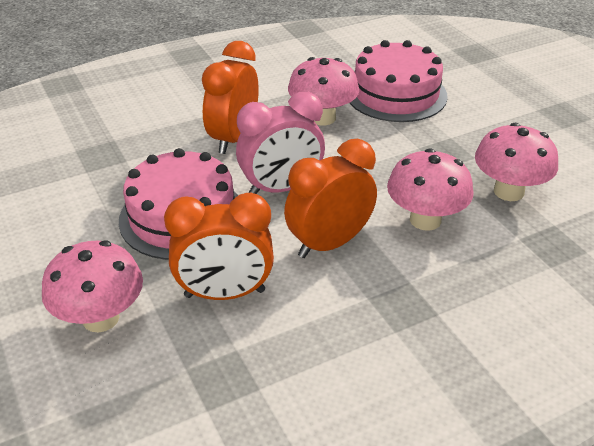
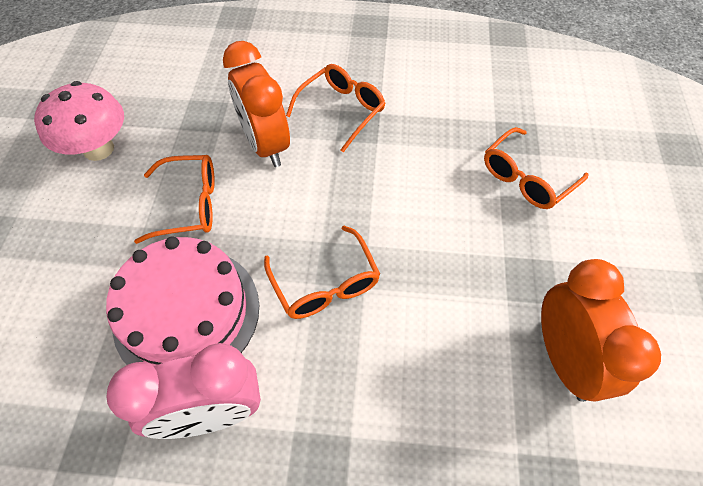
orange clock: [164,193,274,300] [202,41,259,154] [284,139,377,258] = 3 -> [223,41,290,167] [541,259,661,402] = 2
orange glasses: none = 0 -> [134,155,215,244] [264,226,380,319] [286,64,386,153] [484,127,588,209] = 4
pink cake: [119,148,238,260] [350,40,448,122] = 2 -> [106,237,259,366] = 1
pink mushroom: [42,240,143,332] [288,57,359,125] [387,149,474,231] [475,123,558,201] = 4 -> [34,81,124,161] = 1

